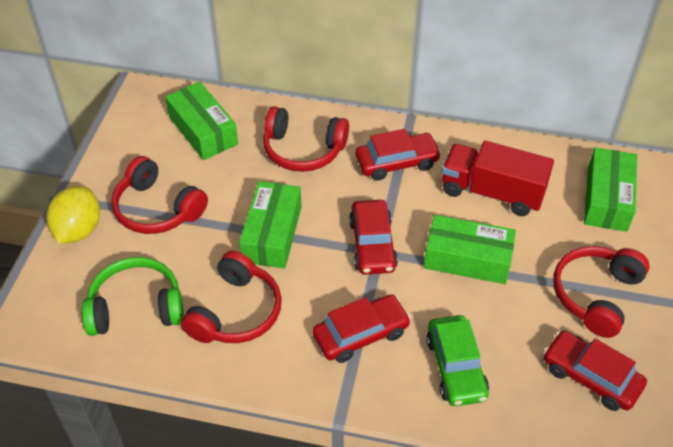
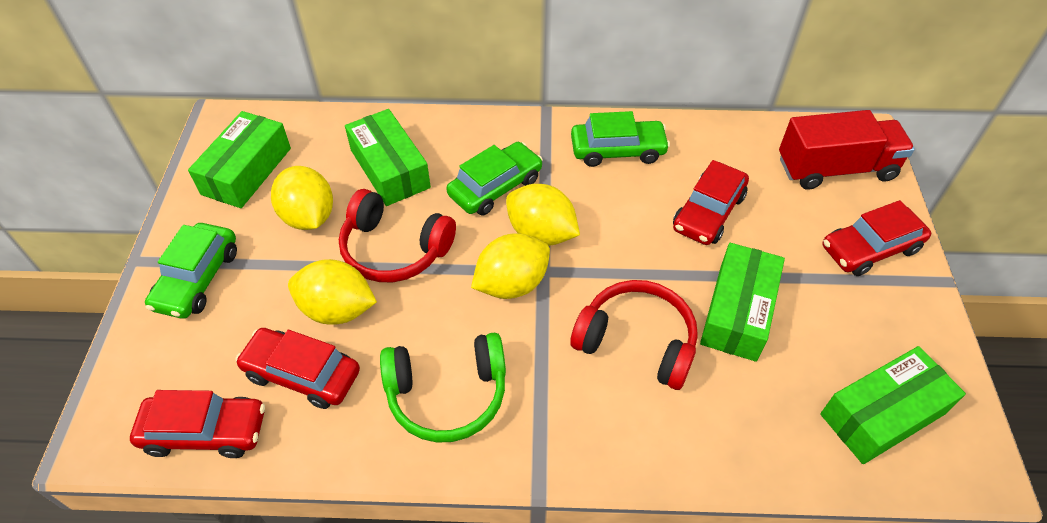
green car: [426,315,489,406] = 1 -> [145,223,237,319] [446,142,543,216] [571,111,670,167] = 3
red headphones: [111,156,208,234] [181,251,282,343] [263,106,349,172] [553,246,649,338] = 4 -> [339,189,456,282] [571,280,698,390] = 2
yellow lemon: [47,186,100,244] = 1 -> [271,166,333,230] [288,259,377,324] [471,233,550,299] [506,184,580,246] = 4

